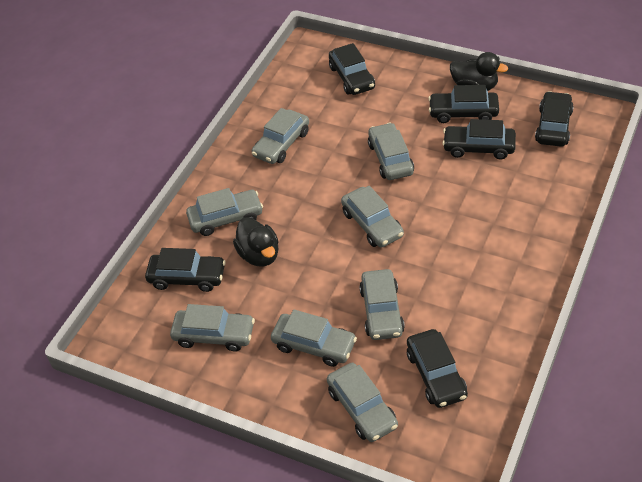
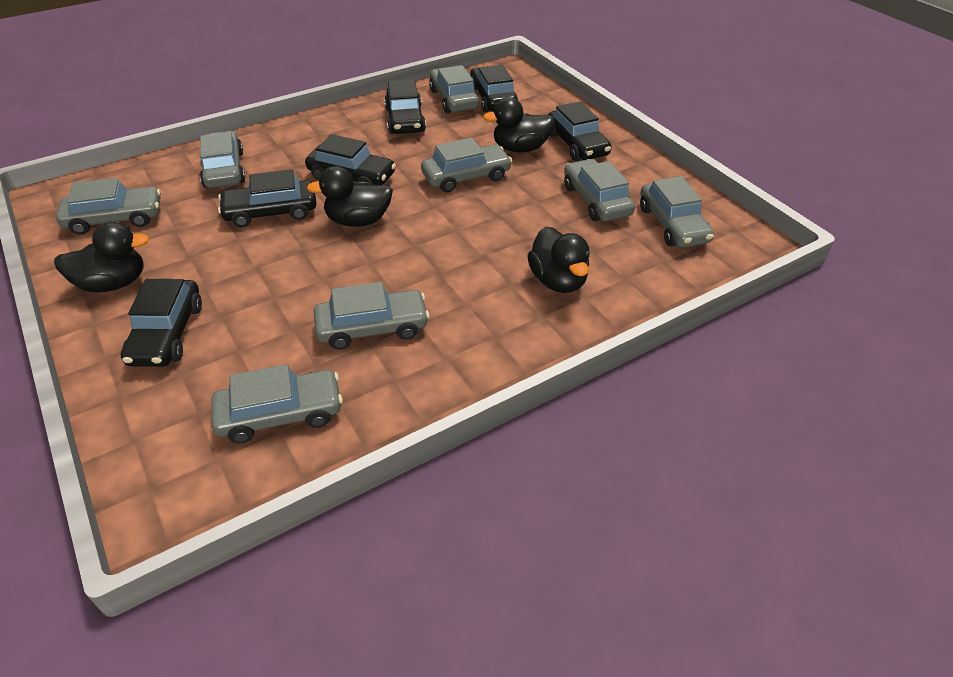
black duck: [233,217,279,267] [450,52,508,91] = 2 -> [54,222,149,293] [307,166,393,227] [483,97,554,153] [527,227,590,293] = 4

